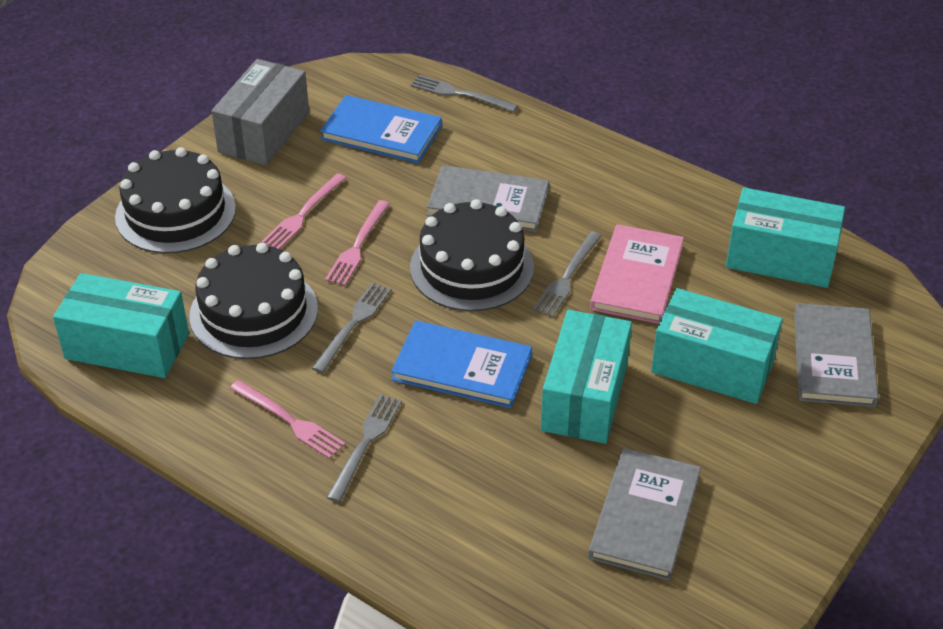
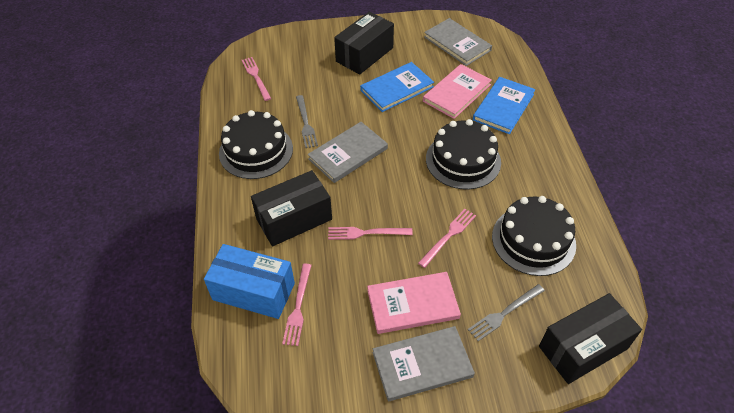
black box: none = 0 -> [251,170,332,246] [334,12,394,75] [539,293,642,384] = 3
blue box: none = 0 -> [204,244,295,319] = 1
grey box: [211,59,309,165] = 1 -> none = 0
grey fork: [312,282,391,373] [326,394,402,502] [410,75,518,112] [533,231,602,317] = 4 -> [296,95,318,148] [468,284,545,341] = 2
pink book: [590,224,684,324] = 1 -> [367,272,461,334] [423,64,492,119] = 2
pink fork: [230,380,346,459] [261,173,346,249] [325,200,390,286] = 3 -> [242,57,271,101] [282,263,312,346] [328,227,413,240] [418,209,476,268] = 4
turquoise box: [53,273,189,378] [541,310,632,444] [651,288,783,404] [726,187,845,288] = 4 -> none = 0

